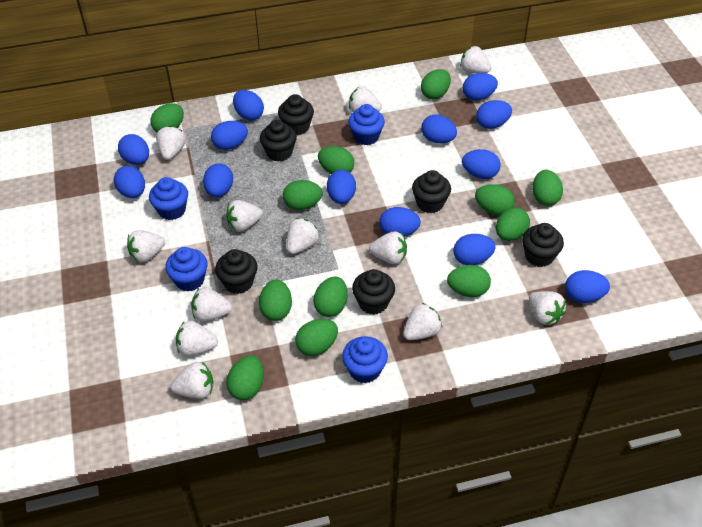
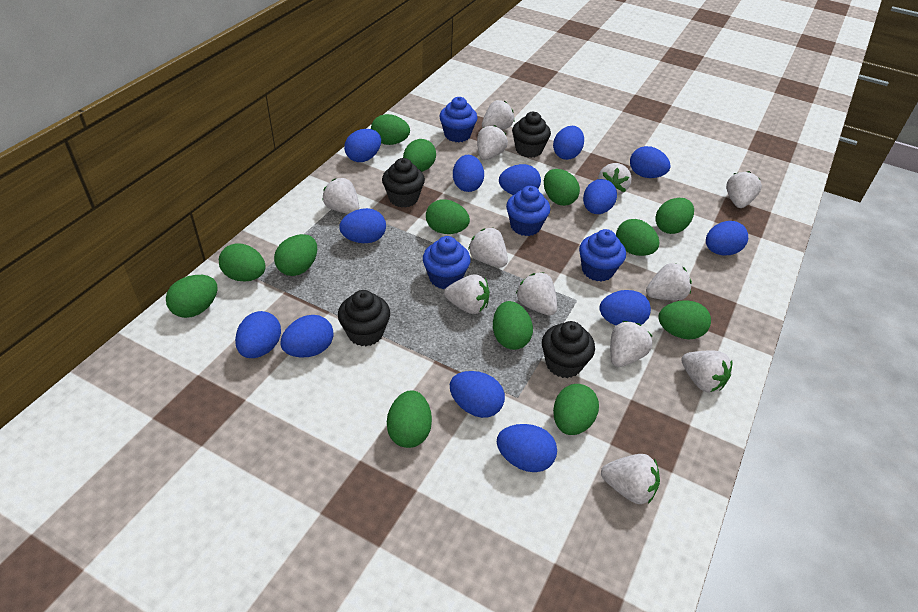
black cupcake: [215,249,257,294] [260,120,297,161] [278,94,314,135] [352,269,395,315] [412,170,451,213] [522,223,564,267] = 6 -> [338,290,390,346] [382,158,425,208] [512,112,551,158] [542,321,595,378] = 4
green egg: [150,103,184,132] [226,356,264,400] [259,280,292,321] [283,180,323,210] [295,319,338,356] [313,276,348,317] [318,146,354,174] [421,69,451,99] [447,265,491,297] [475,184,515,216] [496,207,530,241] [532,170,563,206] = 12 -> [166,275,218,318] [219,243,266,281] [274,234,317,276] [371,114,410,145] [387,390,432,448] [403,139,436,172] [426,199,470,234] [493,301,533,350] [544,169,580,206] [553,384,599,435] [616,219,659,256] [655,198,694,234] [658,300,711,340] = 13

